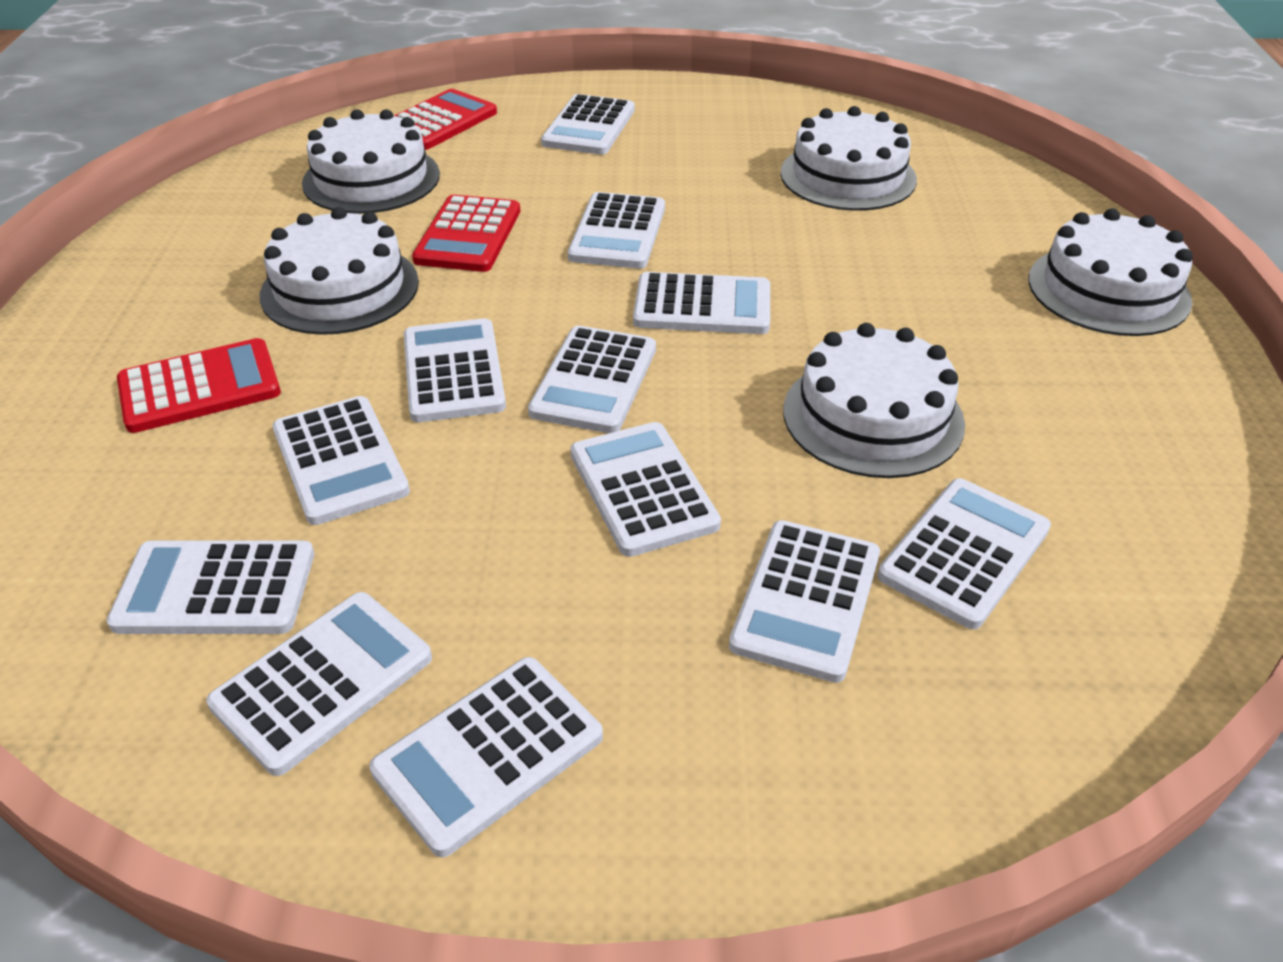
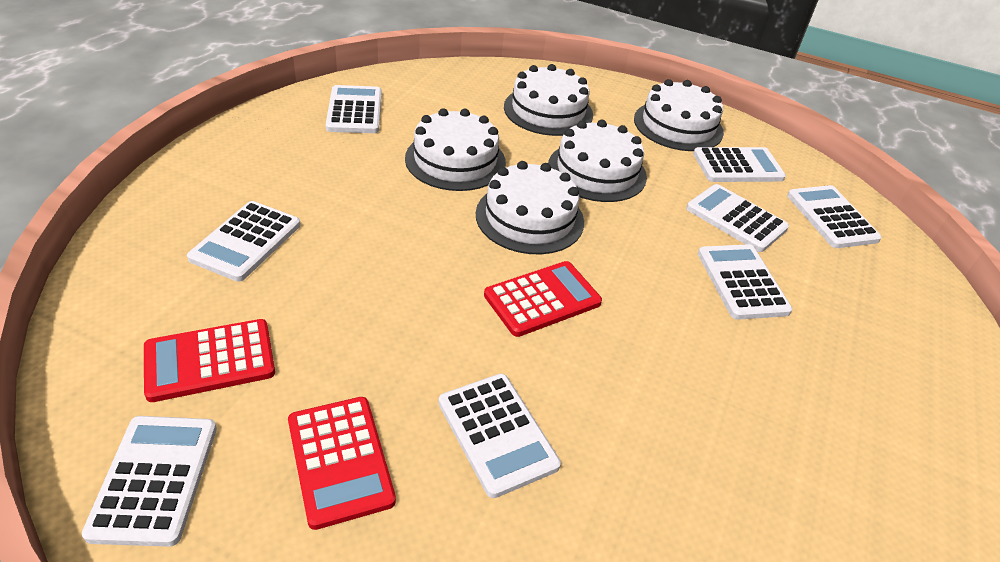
white calculator: [107,541,314,634] [206,592,432,776] [272,396,410,525] [369,657,603,857] [404,318,506,422] [528,326,656,433] [541,94,635,155] [568,192,665,269] [570,422,721,557] [633,272,770,334] [729,520,880,683] [878,478,1051,629] = 12 -> [82,416,217,547] [187,201,301,282] [326,85,382,133] [438,374,561,498] [686,184,789,252] [693,147,786,182] [698,244,792,320] [787,185,882,248] = 8

